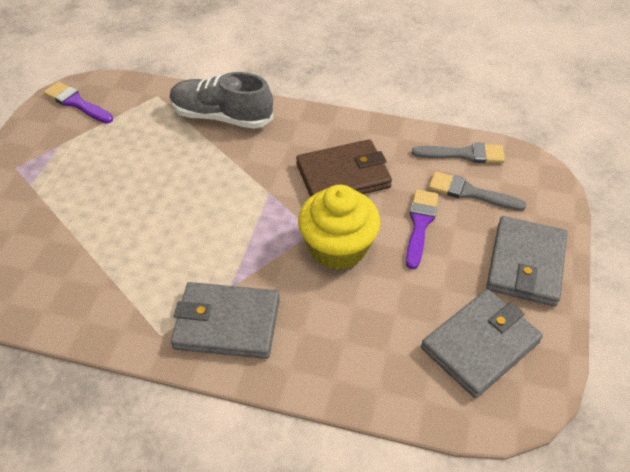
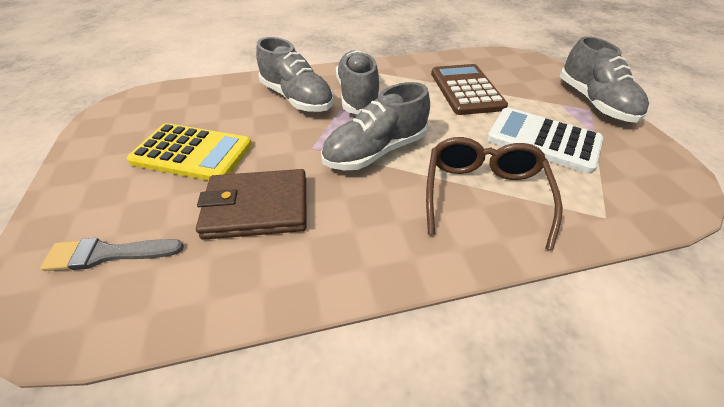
brown calculator: none = 0 -> [431,64,508,115] = 1
brown glasses: none = 0 -> [426,137,562,250] = 1
grey brush: [412,143,505,163] [429,172,526,211] = 2 -> [40,238,184,271] = 1
grey shoe: [170,72,273,129] = 1 -> [256,37,334,112] [321,82,430,170] [336,50,379,114] [560,36,649,123] = 4
grey wallet: [171,282,280,359] [421,289,543,398] [486,216,567,307] = 3 -> none = 0
purple brush: [44,82,113,124] [406,190,439,269] = 2 -> none = 0
white calculator: none = 0 -> [487,108,603,174] = 1
yellow calculator: none = 0 -> [127,123,252,181] = 1
yellow cupcake: [298,185,381,270] = 1 -> none = 0

